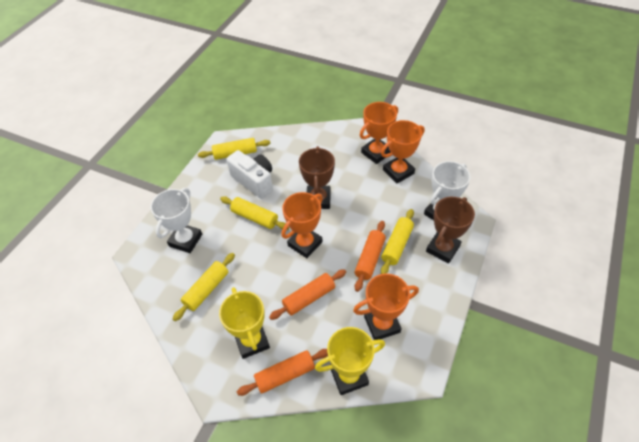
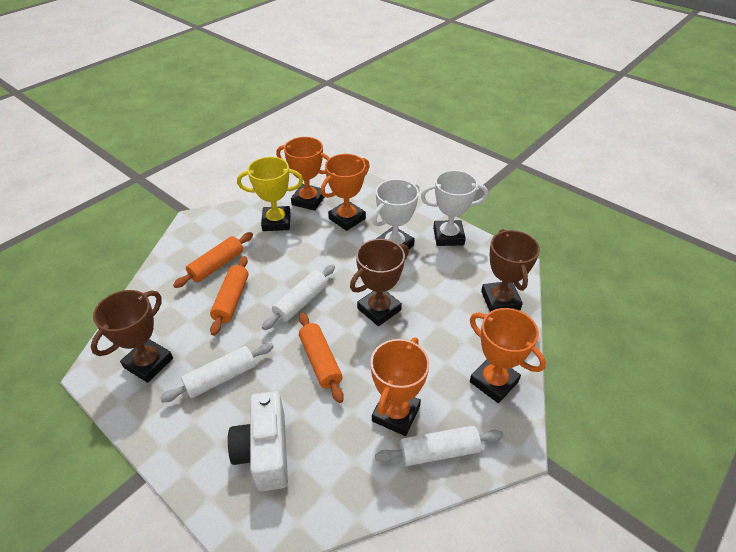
brown trophy: [299,146,335,209] [426,197,475,263] = 2 -> [91,290,173,383] [350,239,409,326] [481,229,540,312] = 3
white rolling pin: none = 0 -> [160,343,273,402] [262,265,335,330] [375,426,504,466] = 3
yellow rolling pin: [173,253,235,321] [198,138,270,160] [220,196,289,230] [381,209,414,274] = 4 -> none = 0
yellow trophy: [219,287,270,359] [315,327,385,395] = 2 -> [237,157,303,231] = 1

